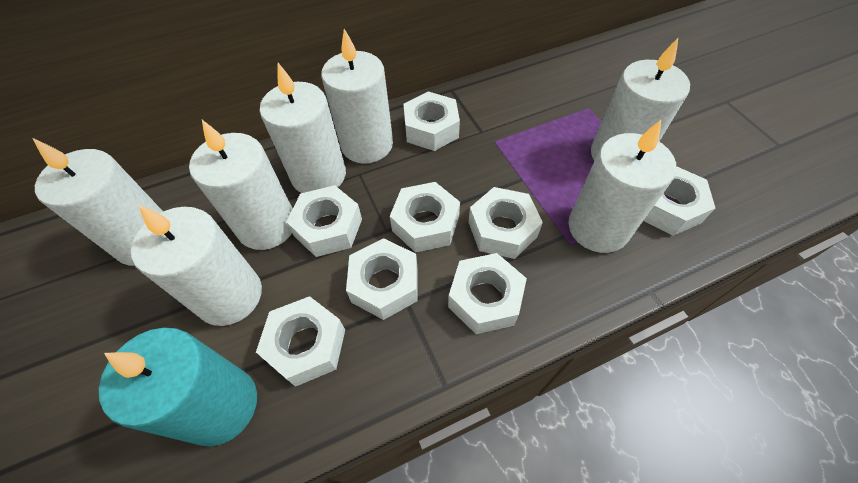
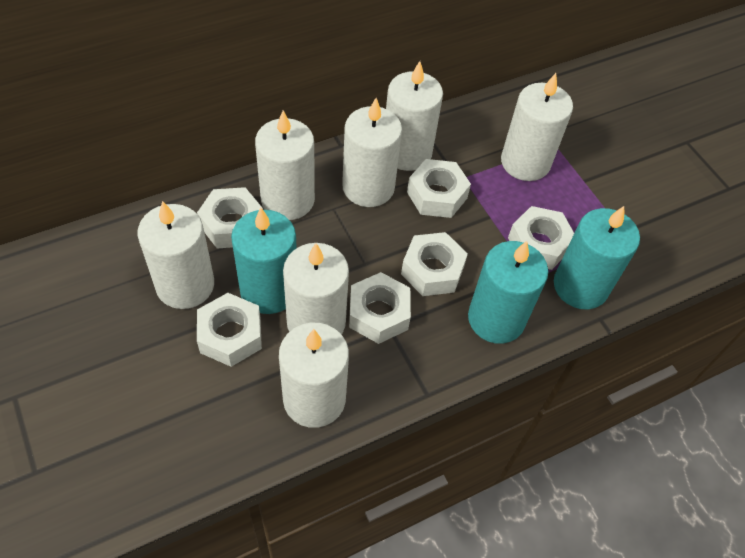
turquoise candle: [99,328,257,446] = 1 -> [231,208,297,314] [468,241,548,344] [554,206,640,309] = 3
white nut: [256,296,345,387] [286,185,362,257] [346,238,417,320] [390,182,460,253] [403,92,460,151] [448,253,527,334] [468,187,543,259] [644,166,715,236] = 8 -> [197,187,263,248] [197,293,262,367] [349,272,411,344] [401,232,468,296] [407,159,471,218] [508,206,574,270] = 6

